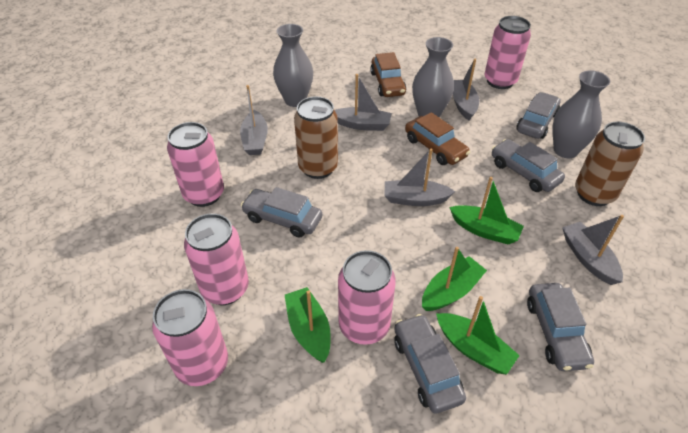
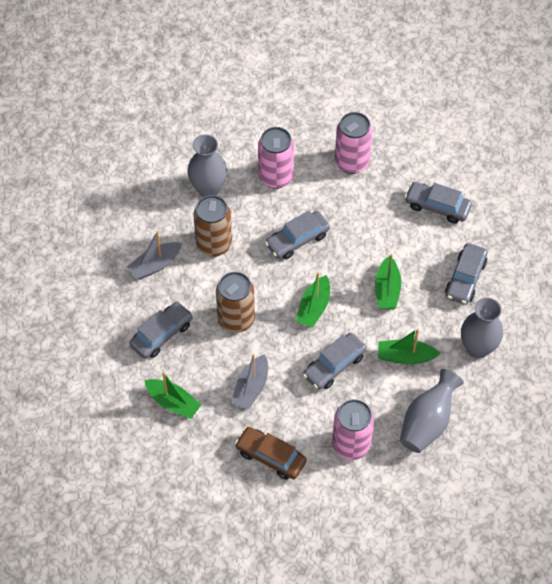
brown car: [370,52,406,97] [405,112,470,165] = 2 -> [235,427,307,480] = 1
grey boat: [240,85,268,155] [335,74,391,131] [385,149,455,206] [453,59,479,120] [562,215,624,285] = 5 -> [127,231,182,280] [231,354,268,410] = 2
pink can: [152,289,228,386] [167,122,224,207] [184,213,249,305] [338,250,396,345] [484,16,531,89] = 5 -> [258,127,294,189] [332,399,374,460] [335,112,373,174] = 3

